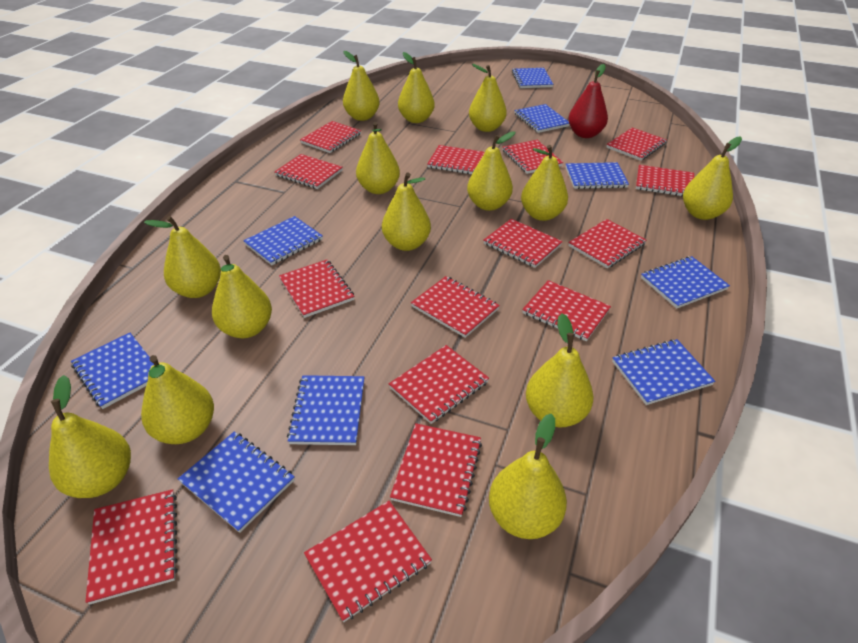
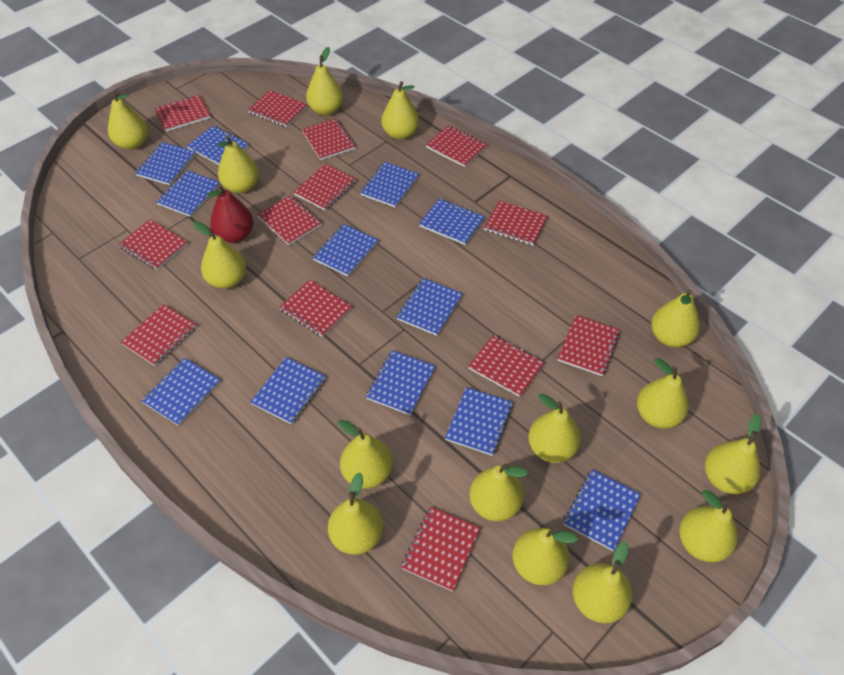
blue notebook: [71,333,154,409] [178,431,295,533] [243,216,323,265] [287,375,364,445] [512,68,553,88] [514,104,570,133] [566,162,629,189] [612,339,715,405] [641,256,730,309] = 9 -> [135,142,196,185] [141,358,221,426] [157,170,220,217] [187,125,249,165] [251,357,326,424] [312,224,378,276] [360,162,419,208] [366,350,435,415] [397,278,463,336] [419,198,485,245] [445,387,513,456] [564,469,641,551] = 12
red notebook: [86,489,178,605] [275,154,343,189] [279,260,354,318] [300,121,361,153] [304,501,432,622] [389,345,489,424] [390,423,482,517] [411,276,500,338] [427,145,485,174] [484,219,563,268] [503,140,563,174] [522,280,611,341] [568,219,646,268] [606,128,667,161] [636,165,694,197] = 15 -> [118,220,188,270] [121,304,196,366] [154,95,211,132] [248,90,307,127] [257,195,322,245] [279,280,352,337] [294,164,356,210] [302,118,356,160] [401,507,480,592] [426,125,487,167] [468,335,545,397] [484,200,548,246] [557,315,620,376] = 13
yellow pear: [49,375,131,498] [141,355,214,444] [144,216,221,298] [212,255,272,338] [343,51,380,121] [356,122,400,194] [382,173,431,251] [398,52,435,123] [467,131,515,211] [469,64,507,132] [489,414,567,539] [521,145,568,221] [526,313,593,427] [683,137,742,220] = 14 -> [108,91,148,150] [193,221,246,289] [217,135,259,193] [306,47,343,116] [328,473,383,555] [338,420,393,489] [381,81,419,140] [469,463,528,521] [512,528,578,585] [528,394,581,463] [572,541,632,623] [637,358,689,429] [651,289,700,347] [679,490,738,562] [705,414,761,494] = 15

